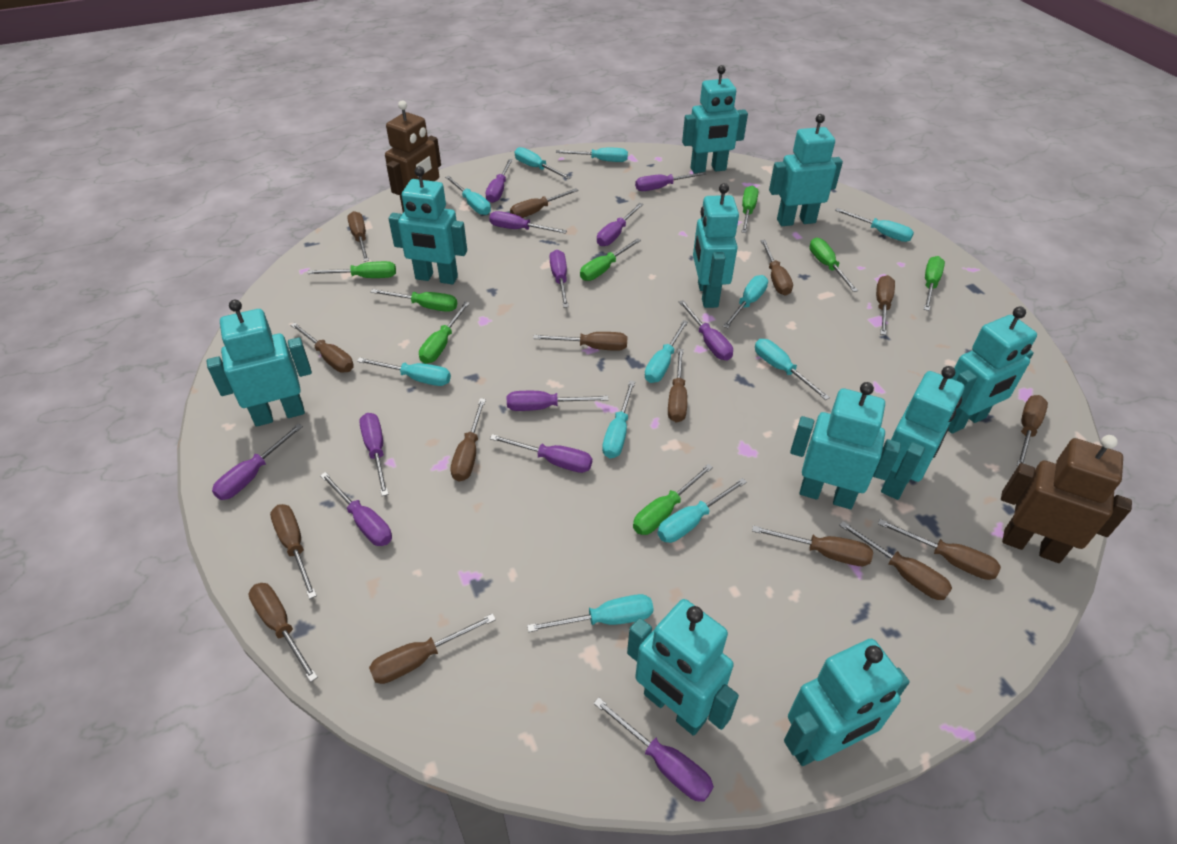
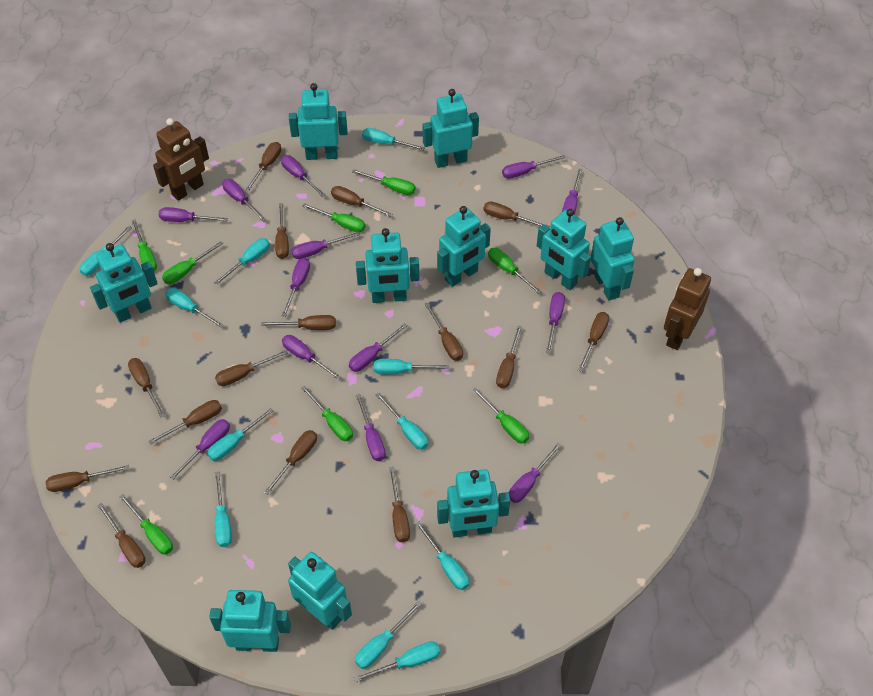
purple screwdriver: [212,424,303,500] [320,472,392,546] [359,413,389,496] [486,159,513,203] [489,211,567,234] [490,434,592,473] [507,391,608,411] [550,250,569,308] [594,697,714,802] [597,203,643,246] [635,172,707,191] [679,300,733,360] = 12 -> [158,207,228,222] [170,419,230,480] [222,179,267,222] [281,155,325,197] [282,258,310,317] [282,335,341,380] [291,232,360,259] [349,323,408,372] [356,394,386,461] [502,155,566,179] [509,443,562,503] [546,292,565,354] [562,169,583,215] = 13

